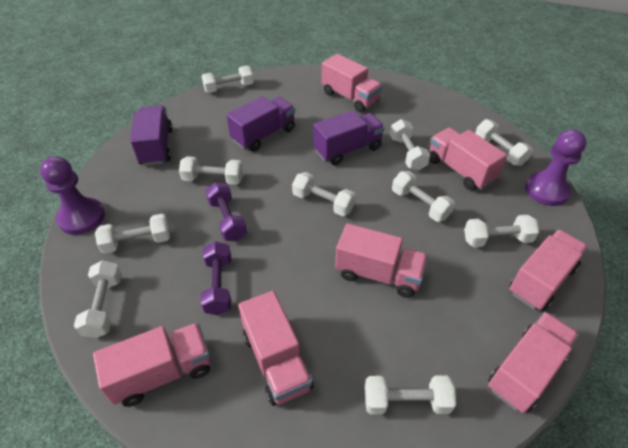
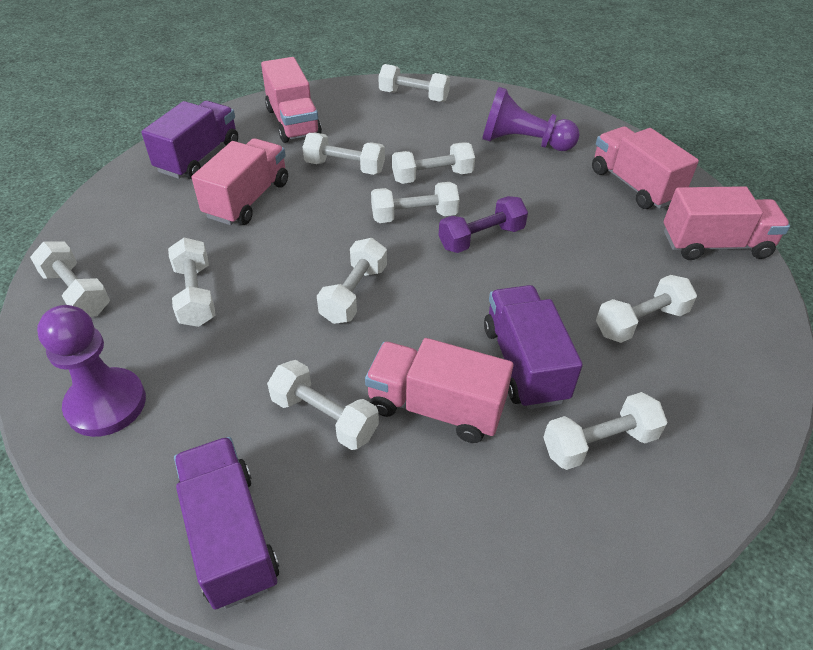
pink truck: [93,323,211,407] [238,291,313,406] [322,54,383,112] [335,223,428,298] [429,128,507,190] [488,312,579,413] [509,230,588,310] = 7 -> [192,138,288,225] [261,57,322,143] [365,338,514,443] [592,126,699,209] [664,186,790,260] = 5
purple dumbbell: [200,241,231,315] [205,182,247,241] = 2 -> [438,196,528,253] = 1

